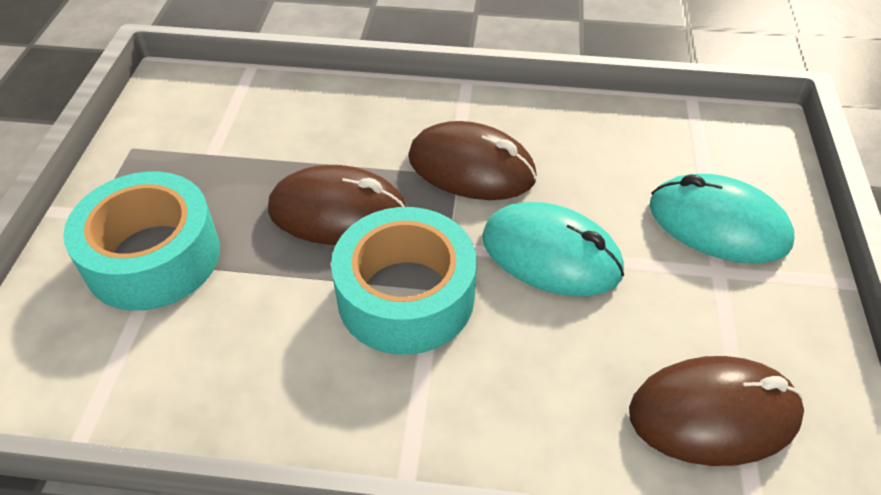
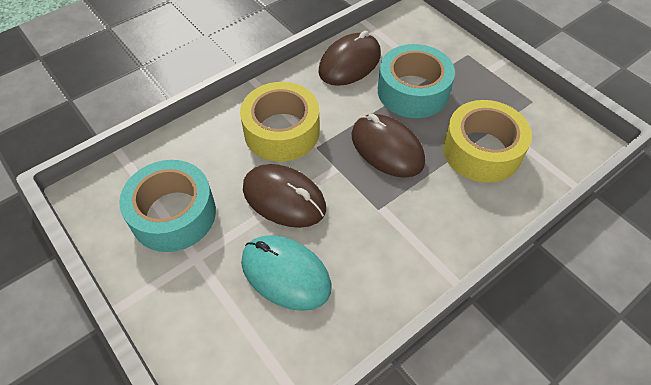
turquoise mouse: [482,202,624,296] [649,174,794,263] = 2 -> [241,235,332,311] = 1
yellow tape: none = 0 -> [240,82,320,162] [443,100,532,183] = 2

